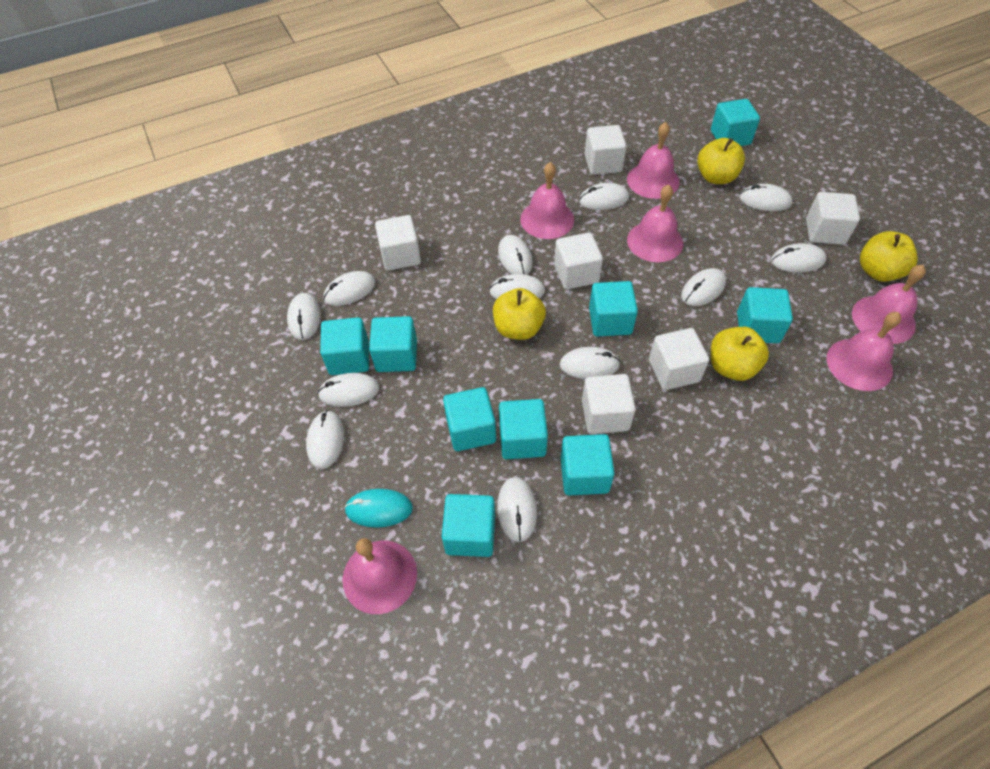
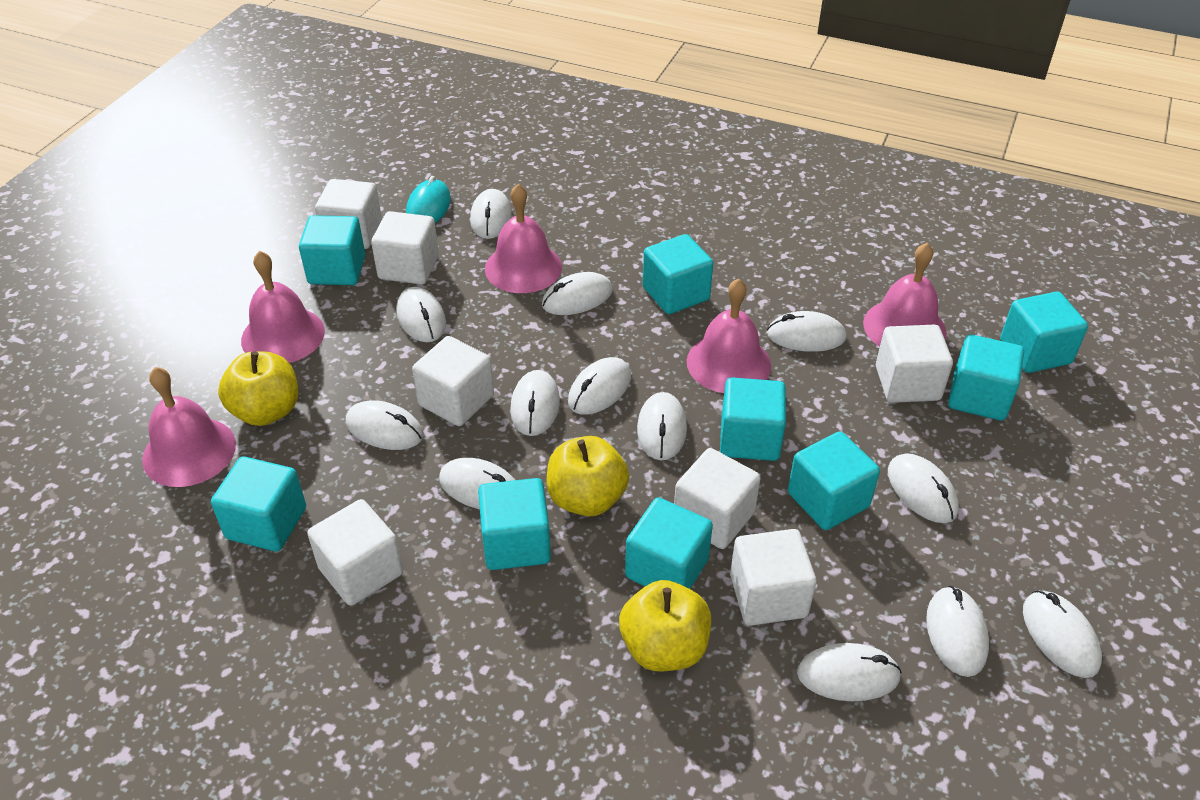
pink bell: [342,538,417,614] [520,162,574,239] [627,122,680,199] [627,184,683,262] [827,312,901,391] [852,265,926,344] = 6 -> [142,367,236,487] [241,251,325,363] [485,184,562,293] [687,278,771,393] [863,243,946,347] = 5
white cube: [375,215,421,271] [554,233,603,289] [582,374,636,434] [585,125,627,175] [649,328,709,390] [806,192,860,245] = 6 -> [307,499,403,606] [315,179,382,249] [371,211,439,285] [412,336,494,426] [674,448,761,549] [730,529,817,626] [876,325,953,403] = 7
white mouse: [287,293,321,340] [306,410,345,469] [317,373,380,407] [323,271,376,306] [489,274,545,299] [497,477,537,542] [498,235,532,275] [560,347,620,379] [579,183,629,210] [681,268,726,306] [739,184,792,211] [771,243,826,273] = 12 -> [346,400,424,450] [397,287,446,342] [439,458,515,509] [470,189,512,239] [510,370,560,436] [542,272,613,315] [568,357,631,415] [637,392,687,460] [767,311,847,352] [797,643,902,701] [888,453,959,523] [926,586,989,677] [1023,591,1102,678] = 13
yellow apple: [493,288,546,340] [697,138,745,184] [711,327,769,381] [860,231,918,282] = 4 -> [218,351,298,426] [547,436,629,516] [619,580,711,671] = 3

